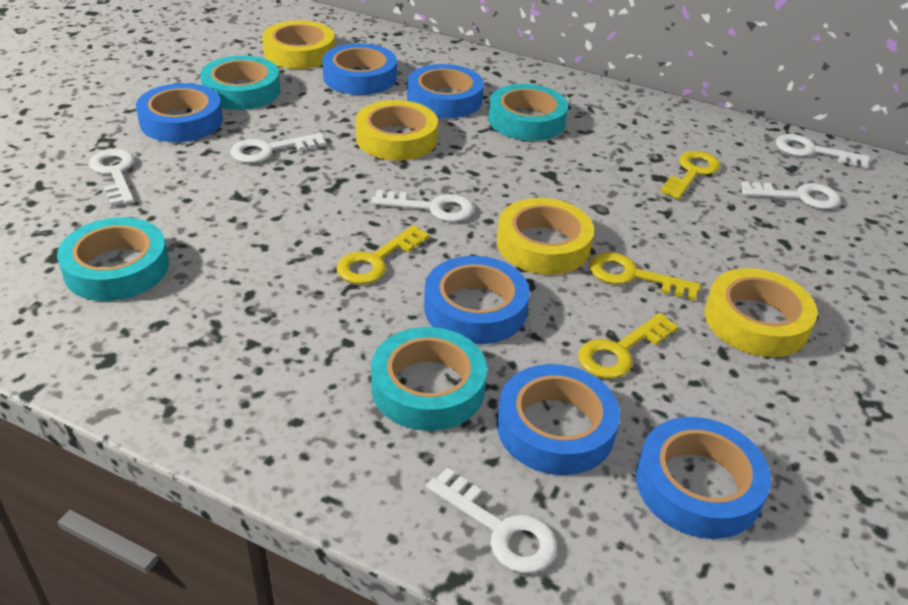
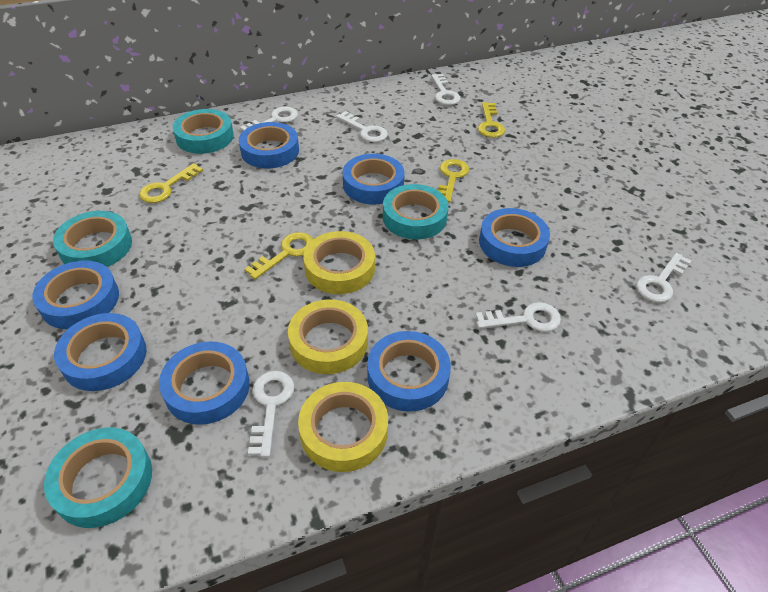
blue tape: [136,83,223,142] [322,43,397,95] [407,64,484,118] [424,256,530,344] [497,364,620,475] [636,417,771,539] = 6 -> [32,260,119,329] [54,313,147,391] [159,341,250,425] [239,122,299,169] [343,154,405,205] [367,331,451,412] [479,208,550,267] = 7
yellow tape: [262,20,335,69] [356,100,438,160] [497,198,594,275] [705,268,817,357] = 4 -> [288,299,368,374] [298,382,388,472] [303,231,375,294] = 3

